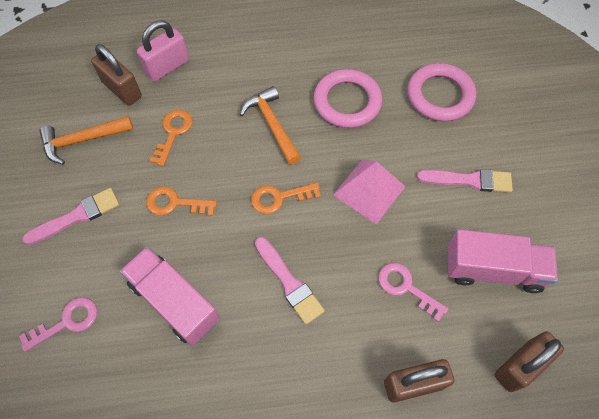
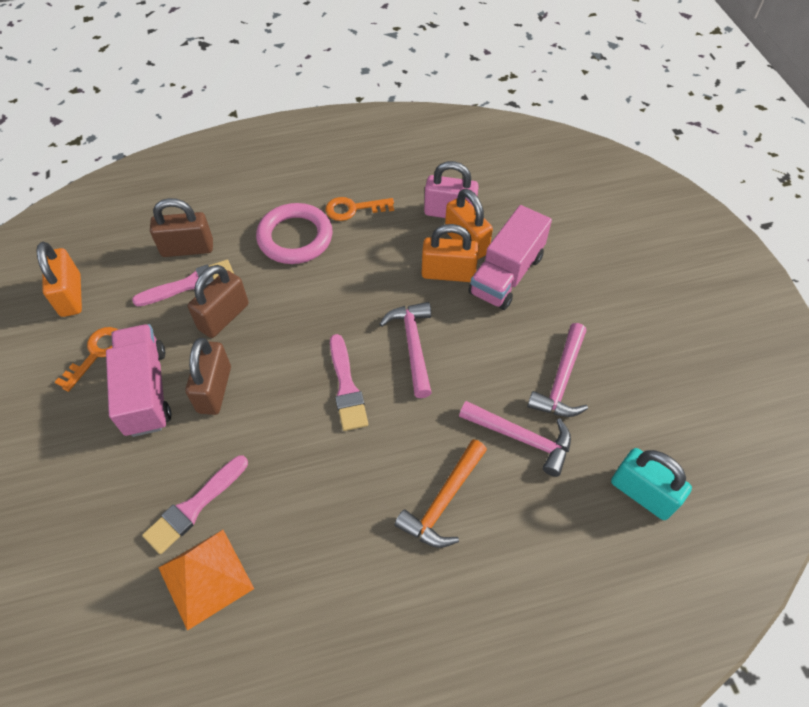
orange hammer: [39,116,133,165] [240,86,301,164] = 2 -> [395,439,487,548] = 1
orange key: [146,187,217,216] [150,110,192,166] [251,183,321,214] = 3 -> [55,327,118,392] [326,197,394,221] = 2
orange padlock: none = 0 -> [36,242,82,317] [422,224,479,282] [445,189,493,259] = 3
orange pyramid: none = 0 -> [158,530,254,631] = 1
pink hammer: none = 0 -> [379,302,432,398] [459,401,571,477] [527,323,588,417] = 3
pink key: [19,297,97,352] [379,263,448,322] = 2 -> none = 0
pink pyramid: [333,159,406,224] = 1 -> none = 0
pink ring: [313,69,382,128] [407,63,476,121] = 2 -> [256,203,333,264] = 1
turquoise padlock: none = 0 -> [611,448,692,520] = 1

